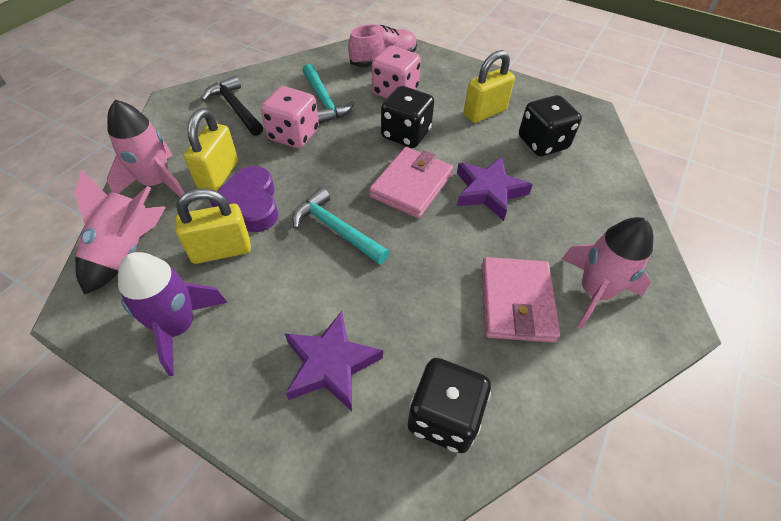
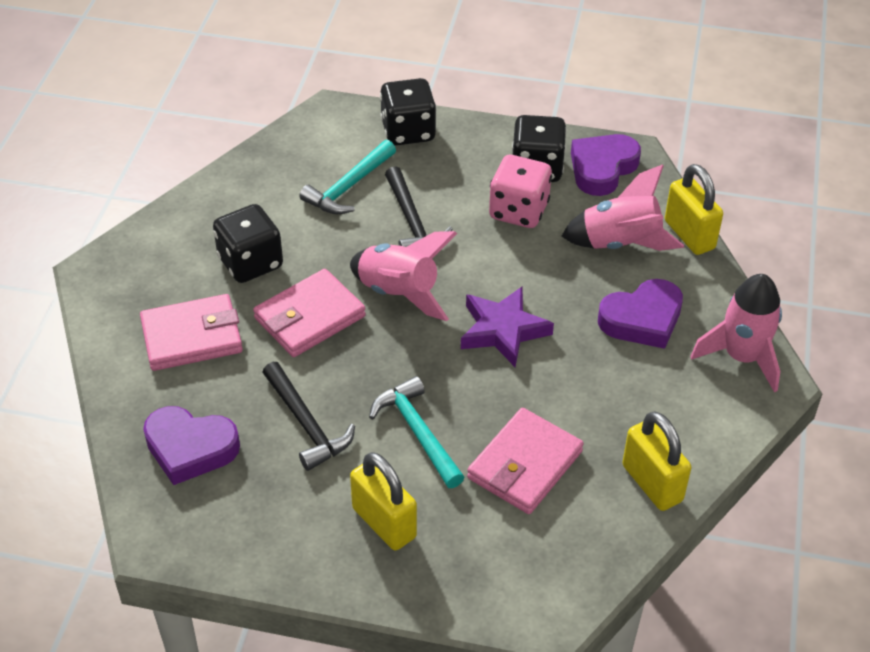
black hammer: [201,76,263,136] = 1 -> [262,362,355,471] [385,166,453,247] = 2
pink dice: [261,86,319,148] [372,46,421,99] = 2 -> [489,155,552,228] = 1
pink shoe: [348,24,417,67] = 1 -> none = 0
pink wallet: [369,147,453,218] [482,257,560,343] = 2 -> [140,294,243,371] [253,269,366,357] [467,408,584,514] = 3
purple heart: [210,166,278,232] = 1 -> [143,406,240,485] [571,134,641,196] [598,279,683,349] = 3
purple rocket: [118,252,227,376] = 1 -> none = 0
purple star: [285,311,383,411] [457,157,533,221] = 2 -> [461,287,554,367] = 1

